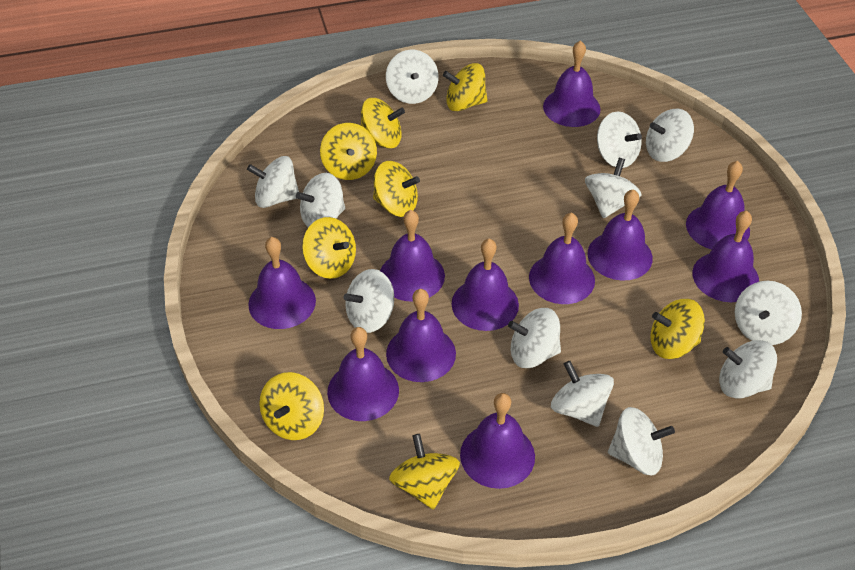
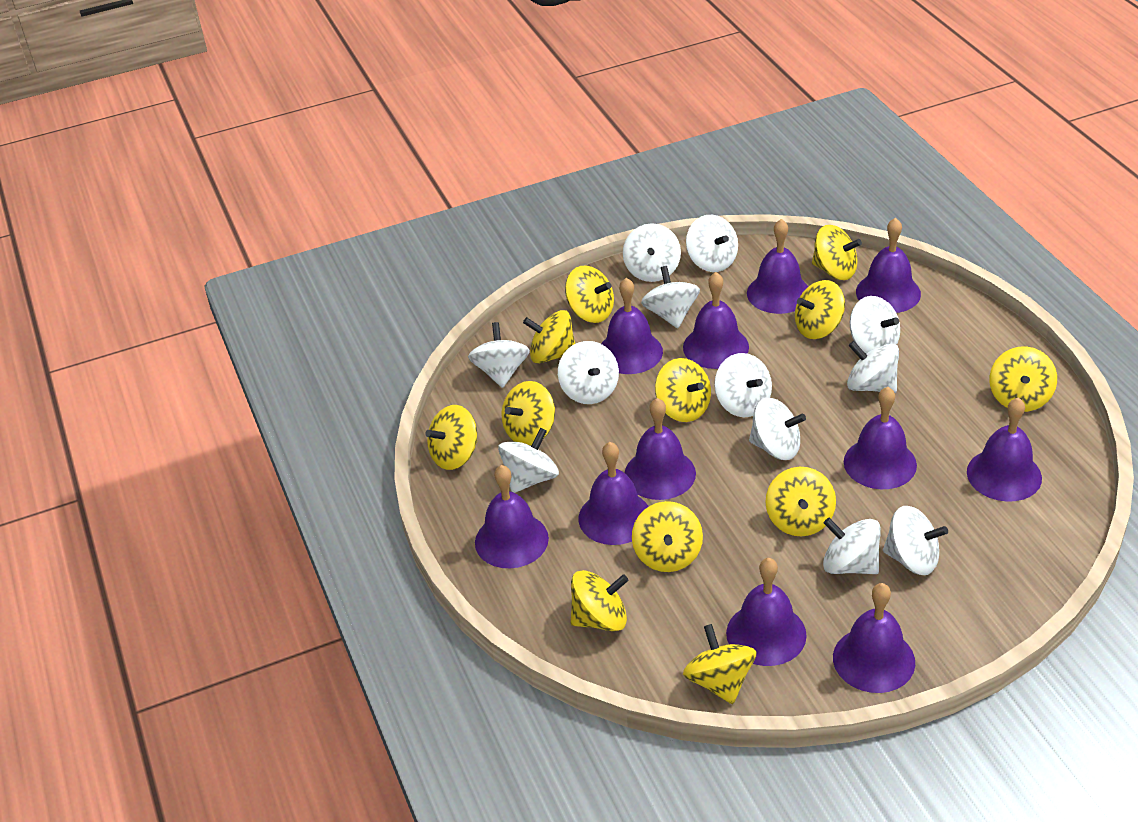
yellow spinning top: [259,372,324,440] [302,217,356,279] [320,123,377,180] [360,98,405,149] [373,161,420,217] [389,434,460,510] [443,63,488,111] [650,299,705,359] = 8 -> [425,405,477,470] [502,381,555,445] [523,310,575,364] [565,265,614,323] [571,570,628,632] [632,501,703,572] [655,358,711,422] [683,624,757,704] [765,467,836,536] [795,280,845,339] [812,225,862,280] [989,346,1057,412] = 12

